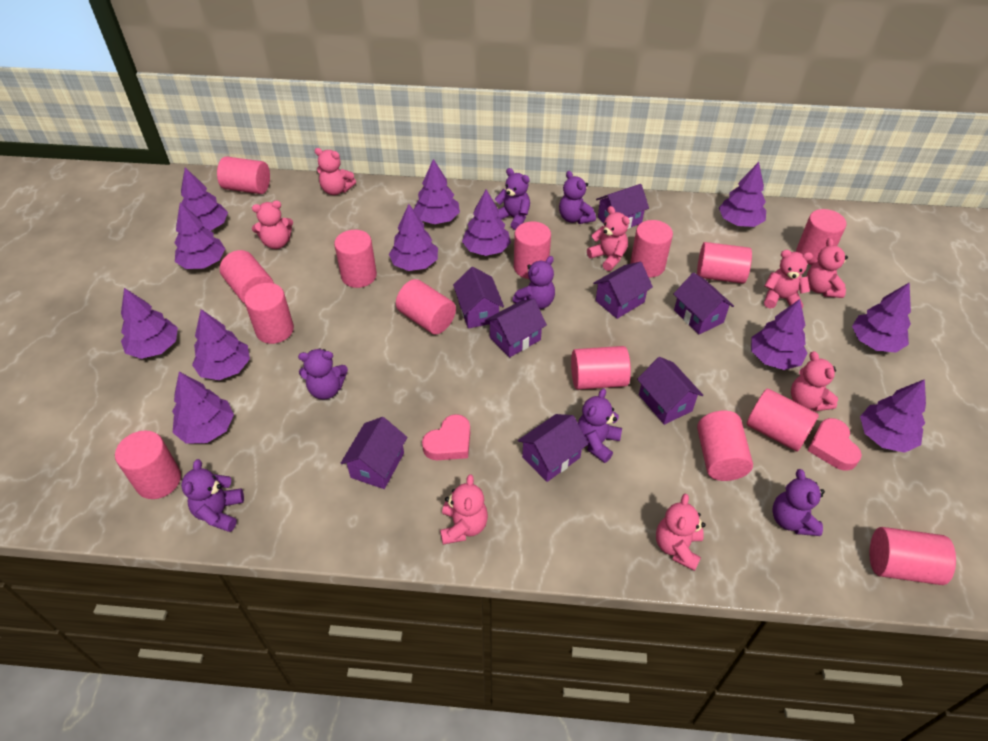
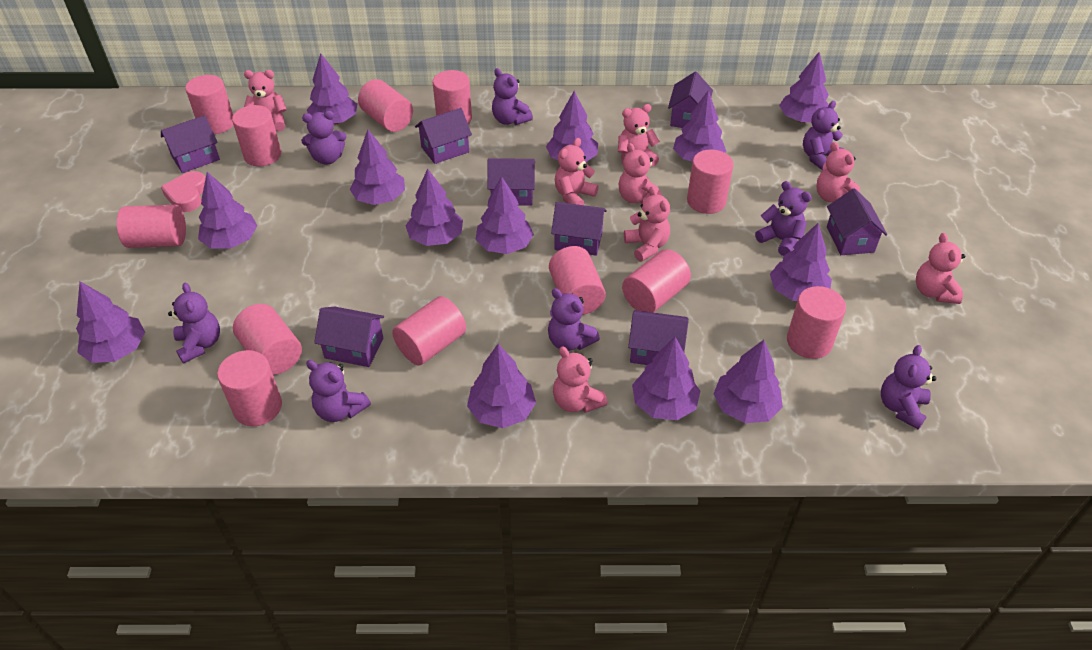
pink cylinder: [115,431,181,499] [217,156,270,194] [220,250,274,304] [244,283,294,344] [334,230,377,288] [396,279,456,334] [514,221,551,279] [571,346,631,390] [630,220,673,278] [697,242,752,284] [697,411,753,481] [747,389,819,452] [796,209,846,265] [870,527,956,585] = 14 -> [117,205,186,248] [185,75,233,134] [217,350,282,426] [232,105,281,167] [233,304,302,375] [358,79,413,132] [392,296,466,365] [433,70,472,124] [549,246,606,315] [622,249,691,313] [687,150,733,214] [787,286,846,359] = 12
pink heart: [422,414,470,460] [807,418,862,471] = 2 -> [161,171,206,212] = 1
purple teddy bear: [181,459,244,532] [298,348,348,400] [495,168,530,230] [512,256,555,309] [559,171,596,224] [578,388,622,463] [772,469,825,536] = 7 -> [168,283,220,364] [301,111,347,165] [306,360,371,422] [492,68,533,125] [548,288,600,351] [755,181,812,256] [803,101,844,170] [881,345,936,430] = 8
purple tree: [121,288,178,359] [172,372,234,444] [174,203,225,269] [181,167,228,231] [192,309,250,380] [389,204,438,271] [413,159,460,224] [462,189,511,256] [719,162,766,227] [751,299,807,370] [852,282,911,353] [860,379,926,453] = 12 -> [76,281,145,363] [198,172,257,248] [307,53,357,124] [350,130,405,205] [405,168,463,246] [467,344,536,428] [475,176,534,254] [546,91,598,162] [632,337,701,420] [673,90,726,162] [713,340,783,423] [770,223,832,301] [779,52,829,123] = 13

